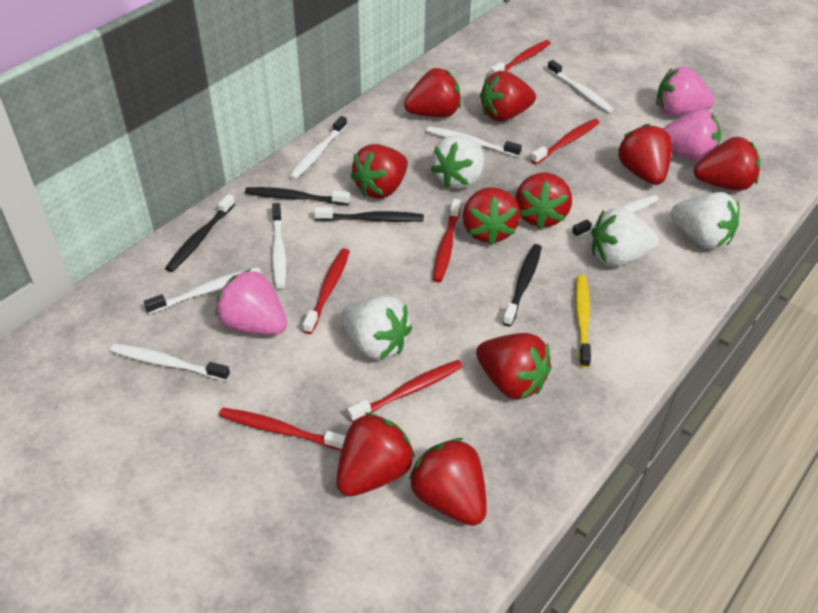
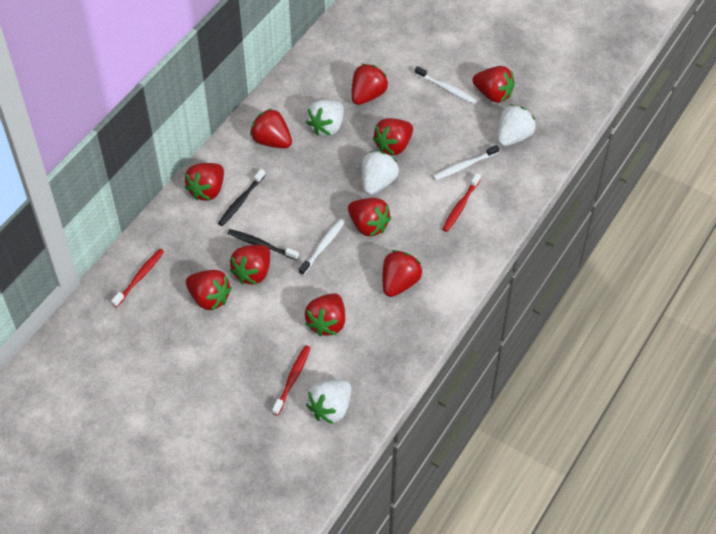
black toothbrush: [165,194,235,272] [245,187,350,205] [314,207,424,222] [503,244,542,327] = 4 -> [218,169,266,226] [227,229,299,260] = 2
pink strawberry: [215,269,287,335] [656,67,715,116] [663,109,721,162] = 3 -> none = 0
red toothbrush: [219,408,346,451] [303,248,350,334] [347,360,463,423] [433,199,461,282] [490,40,551,75] [531,119,599,164] = 6 -> [111,249,164,308] [272,345,311,416] [442,173,481,232] = 3
white toothbrush: [110,344,230,381] [144,267,261,314] [272,203,286,289] [289,116,347,180] [426,126,522,157] [547,60,614,113] [572,194,659,238] = 7 -> [299,219,345,275] [415,66,477,104] [433,145,499,180] = 3
yellow toothbrush: [575,275,591,368] = 1 -> none = 0

